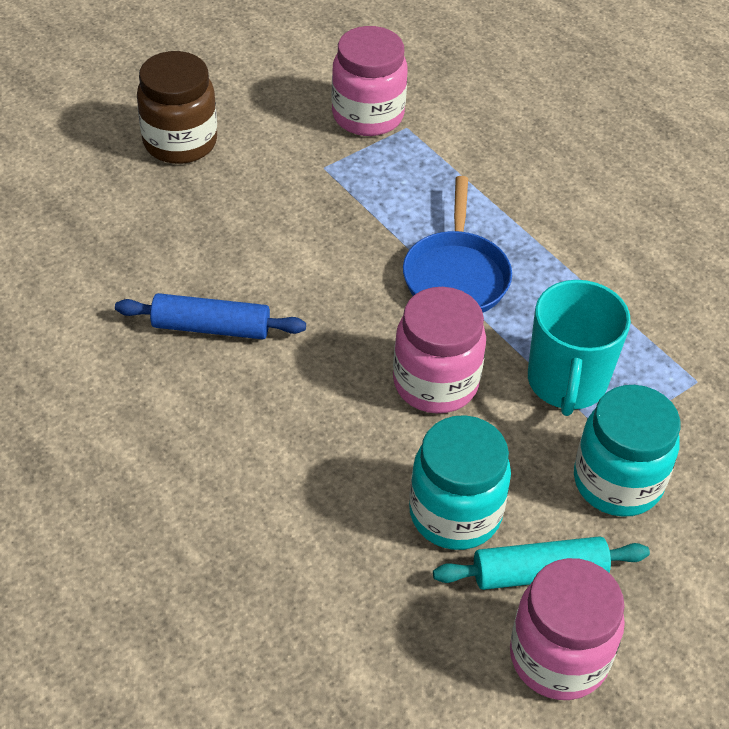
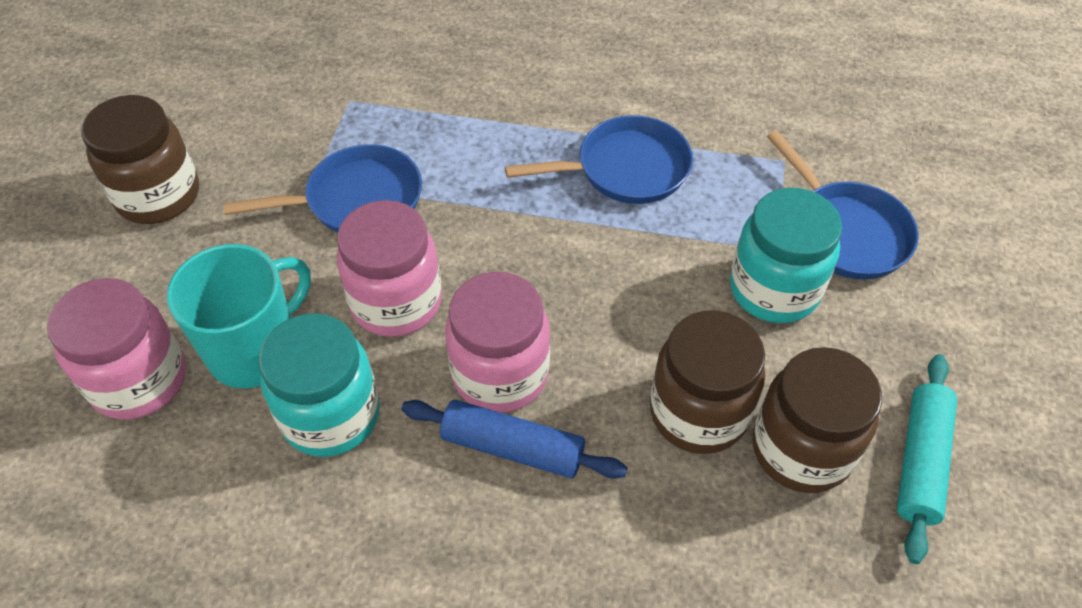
blue pan: [403,176,512,312] = 1 -> [223,144,422,233] [505,115,693,204] [767,131,919,279] = 3
brown jar: [137,51,217,164] = 1 -> [81,95,199,224] [650,310,765,454] [752,347,882,493] = 3

